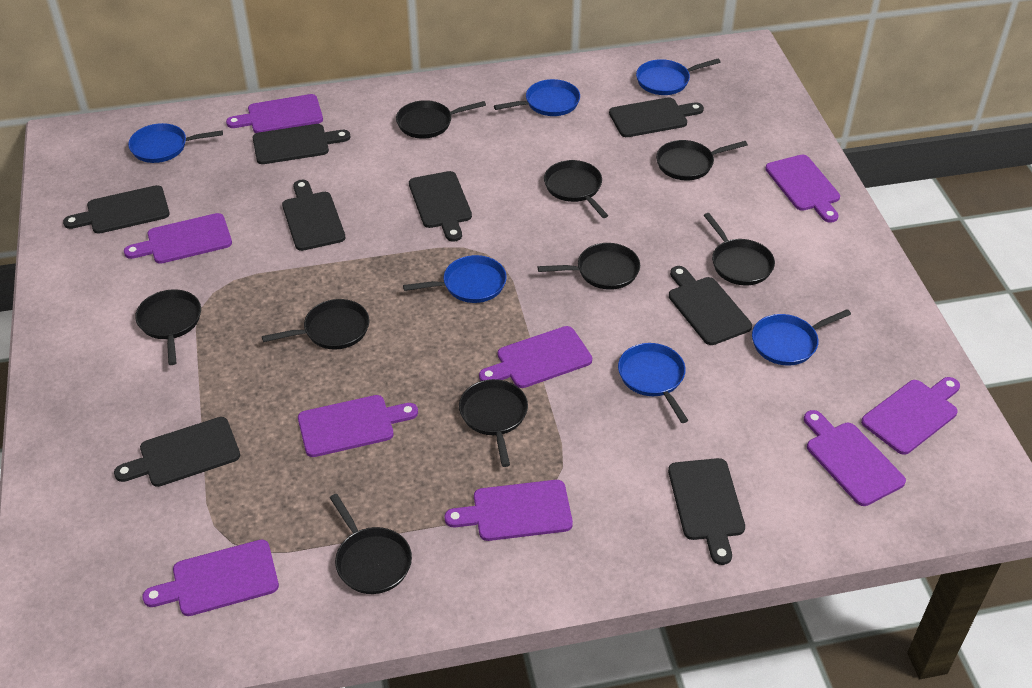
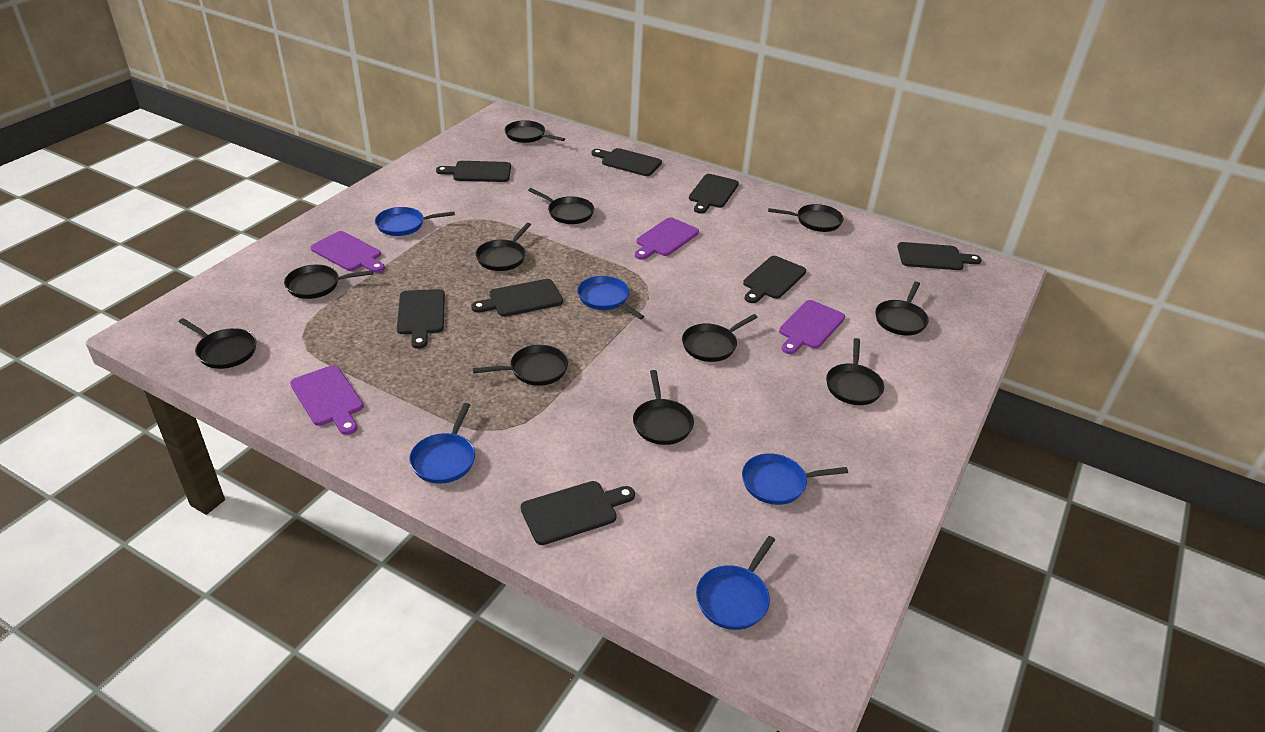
black pan: [135,289,201,365] [262,299,370,350] [330,494,412,594] [396,100,486,139] [459,379,528,467] [538,243,640,290] [544,160,608,218] [656,140,748,181] [704,213,775,285] = 9 -> [178,318,257,369] [284,265,373,299] [473,345,568,386] [476,223,531,271] [505,120,565,143] [528,188,594,224] [633,370,694,445] [682,314,758,362] [768,204,843,232] [826,338,884,405] [875,281,929,336] = 11
blue pan: [128,123,223,163] [403,255,507,303] [494,79,580,116] [618,343,688,423] [636,58,721,95] [752,309,851,365] = 6 -> [375,207,455,236] [409,403,475,484] [577,276,645,319] [696,536,775,630] [742,453,848,505] = 5
purple cutting board: [124,213,232,264] [142,540,279,616] [226,94,323,133] [298,395,418,457] [444,480,573,541] [479,326,592,388] [765,154,840,223] [804,410,906,506] [861,377,960,455] = 9 -> [290,365,364,435] [311,231,385,273] [635,217,699,260] [779,300,845,354] = 4

